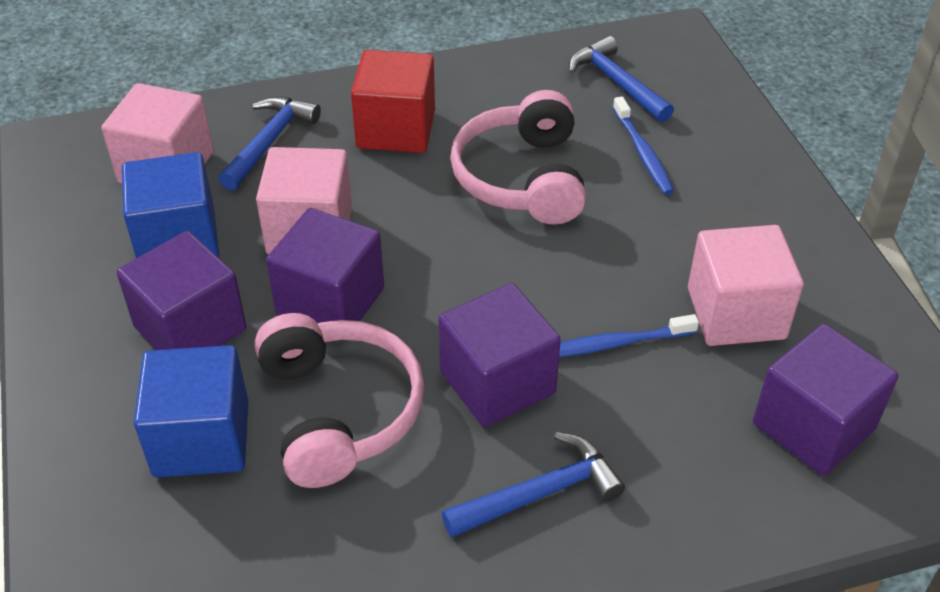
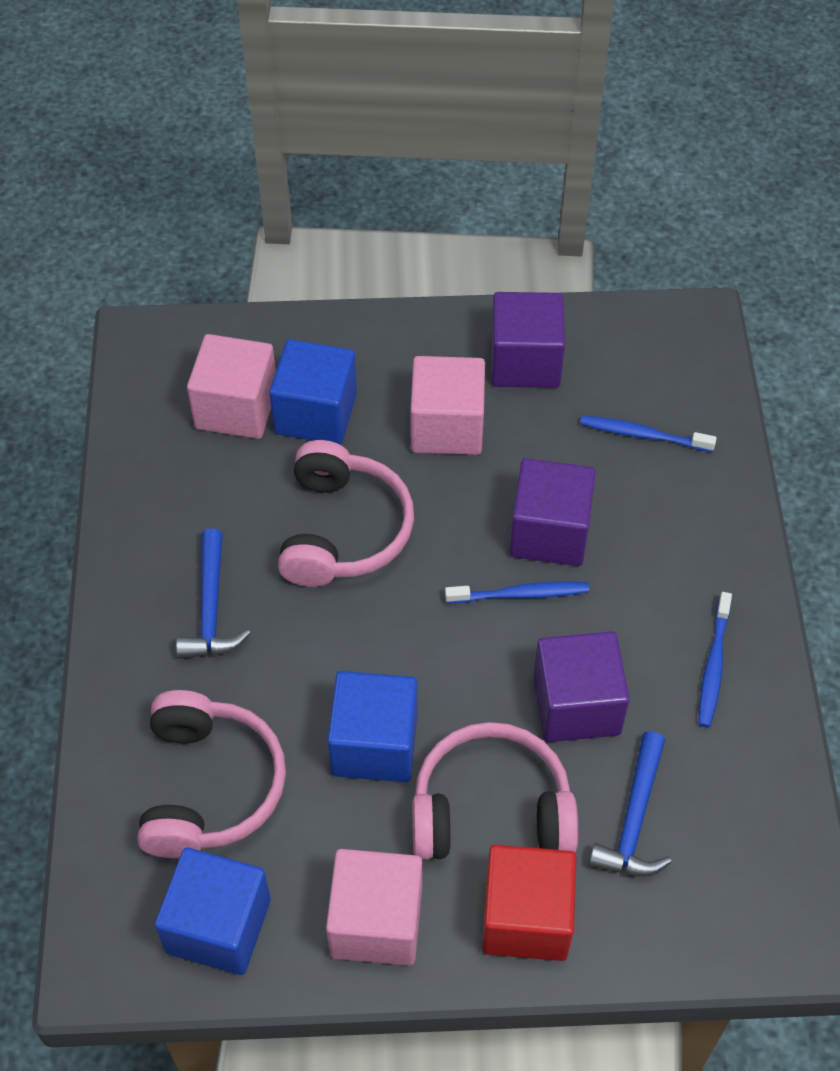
blue cube: [122,152,219,258] [134,345,248,477] = 2 -> [154,848,271,975] [269,339,357,445] [327,671,417,782] = 3
blue hammer: [218,96,321,191] [442,432,625,538] [569,36,674,122] = 3 -> [176,529,250,659] [589,731,671,877] = 2
blue toothbrush: [559,314,699,358] [613,96,674,195] = 2 -> [445,581,589,603] [580,416,717,452] [699,592,732,727] = 3
pink headphones: [255,313,425,488] [450,90,586,225] = 2 -> [137,690,286,858] [278,440,414,587] [412,722,578,860] = 3
purple cube: [117,231,246,350] [266,208,384,323] [438,283,561,427] [753,324,898,476] = 4 -> [491,292,565,388] [509,458,596,566] [533,631,630,742] = 3

